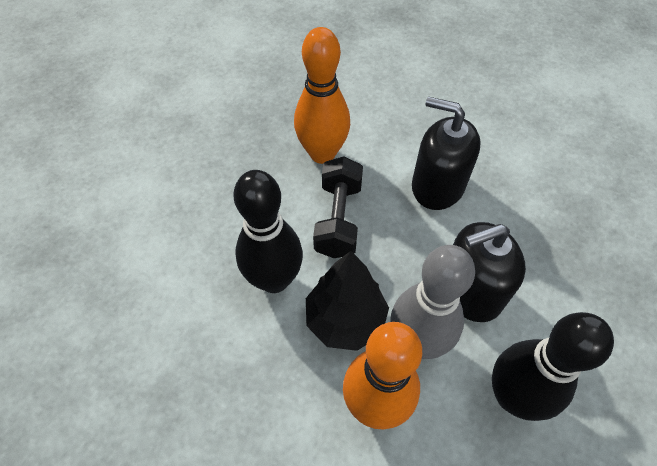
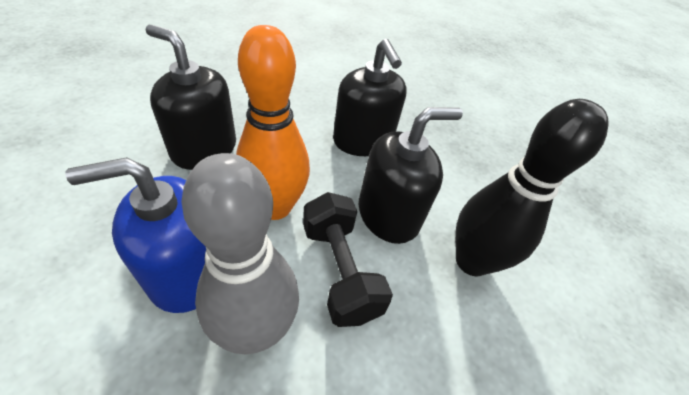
black bowling pin: [234,170,303,293] [492,312,614,421] = 2 -> [455,99,608,276] = 1
black soap dispenser: [412,97,481,210] [453,222,526,322] = 2 -> [146,25,236,170] [333,39,407,156] [359,107,463,244] = 3
black tree: [306,251,389,351] = 1 -> none = 0
blue soap dispenser: none = 0 -> [65,157,206,313] = 1
orange bowling pin: [294,27,350,164] [343,322,422,429] = 2 -> [236,25,310,220] = 1

